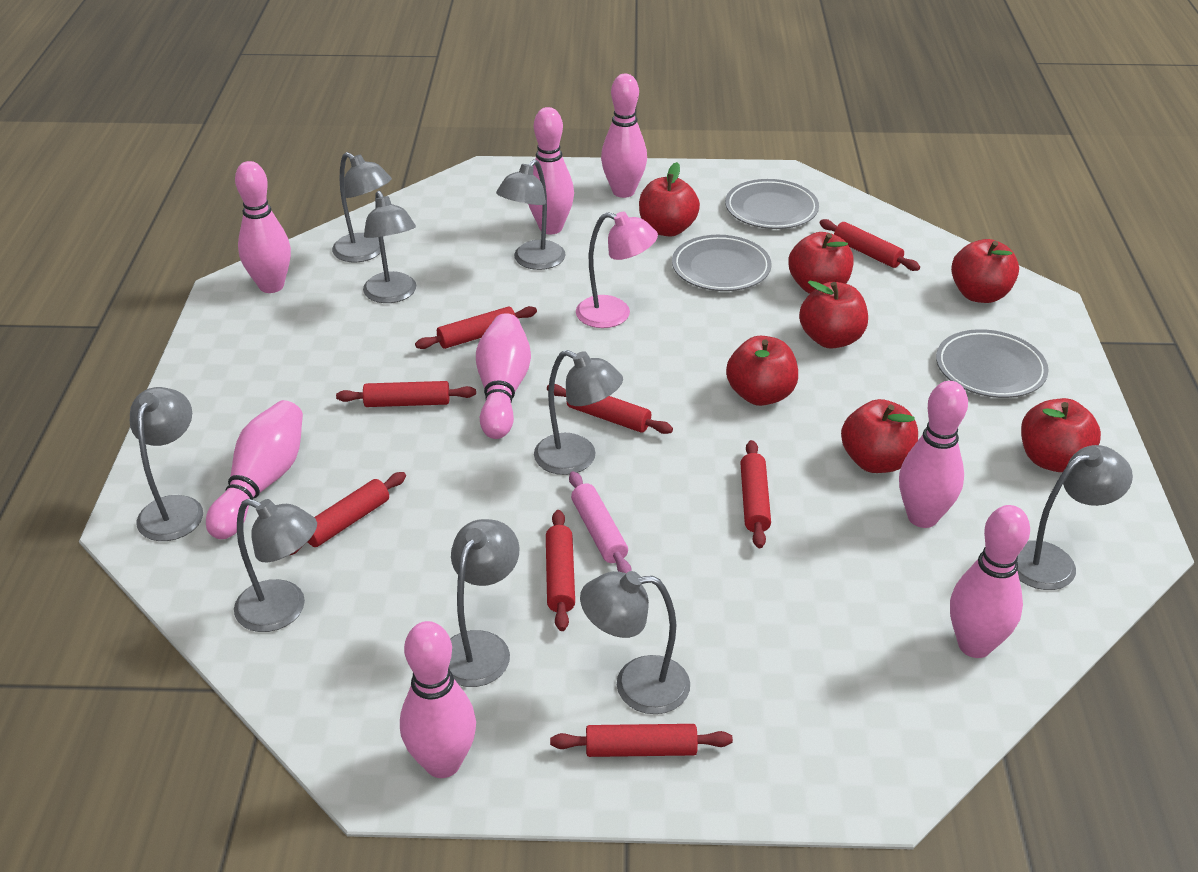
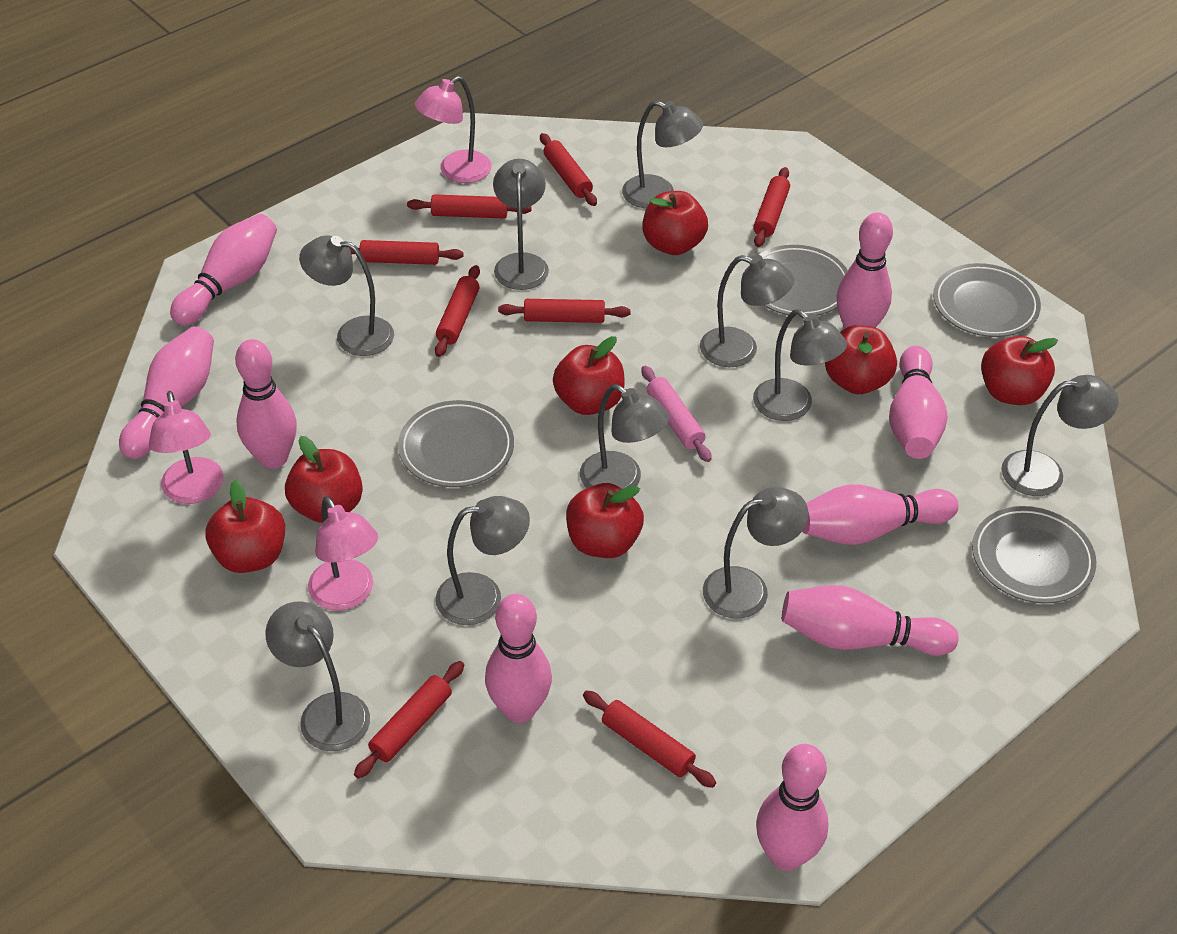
grey lamp: [130,387,203,541] [234,499,317,632] [332,152,392,262] [363,191,416,303] [449,519,520,687] [496,159,565,270] [534,350,623,475] [580,571,690,714] [1017,445,1133,590] = 9 -> [265,602,370,751] [299,235,394,356] [436,496,530,625] [493,159,549,290] [580,384,669,489] [622,100,703,209] [700,255,794,367] [703,487,808,619] [753,309,847,421] [1001,375,1118,496] = 10
grey plate: [672,235,772,291] [725,179,819,229] [936,329,1049,398] = 3 -> [398,400,514,487] [759,245,848,317] [933,263,1041,337] [972,506,1096,604] = 4
pink bowling pin: [206,400,303,539] [235,161,291,293] [400,621,476,778] [476,313,531,439] [528,107,574,234] [601,74,647,198] [899,381,968,528] [950,505,1030,658] = 8 -> [119,326,214,459] [170,214,277,326] [235,339,297,469] [485,594,552,723] [756,744,828,871] [782,585,959,656] [802,485,959,545] [837,213,893,329] [889,346,948,459] = 9
pink lamp: [576,212,658,328] = 1 -> [149,391,224,504] [308,496,378,611] [414,76,492,183] = 3

